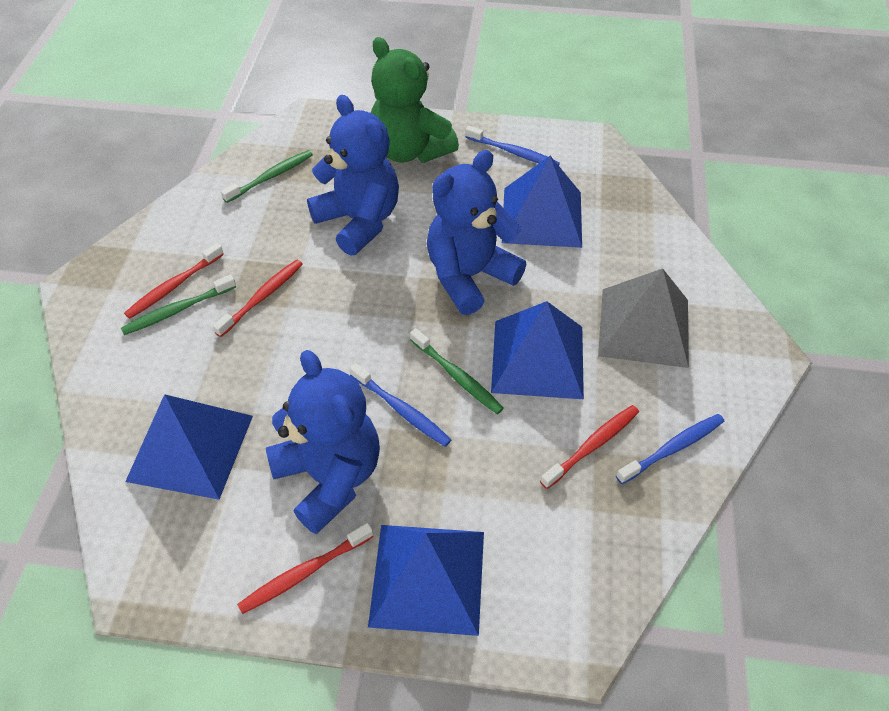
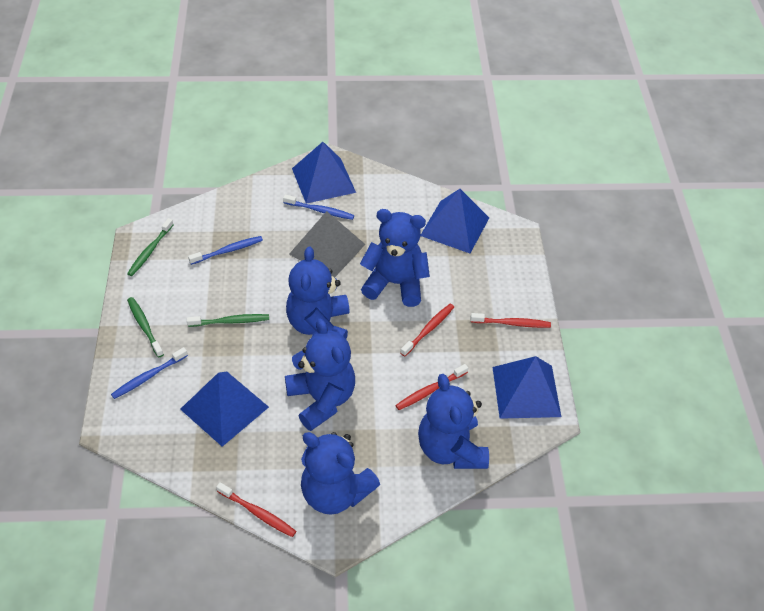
blue teddy bear: [266,350,380,534] [307,95,399,256] [427,150,527,315] = 3 -> [285,318,355,431] [286,246,350,339] [301,432,380,515] [360,209,430,307] [418,374,489,469] = 5
green teddy bear: [370,37,459,163] = 1 -> none = 0

